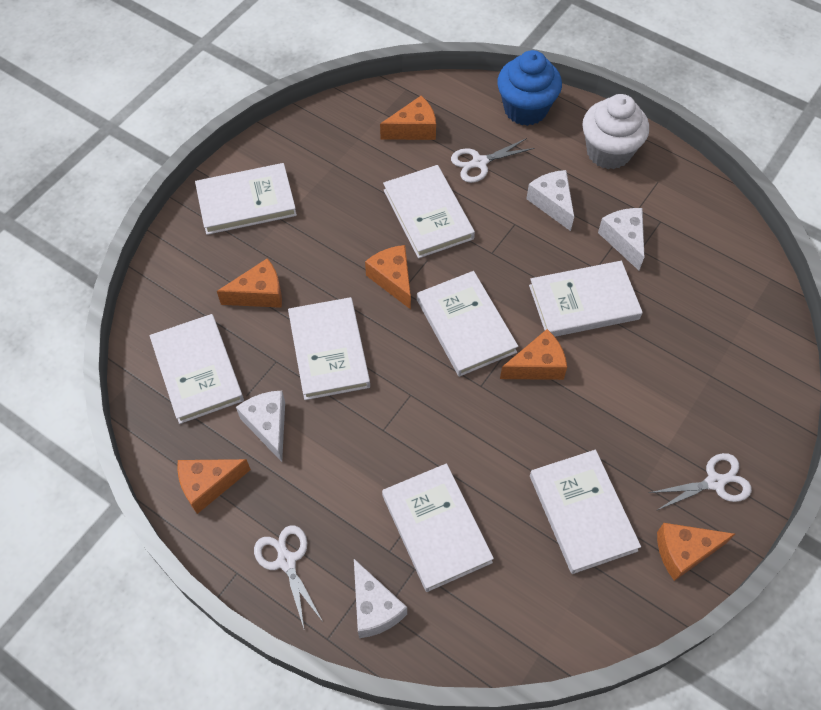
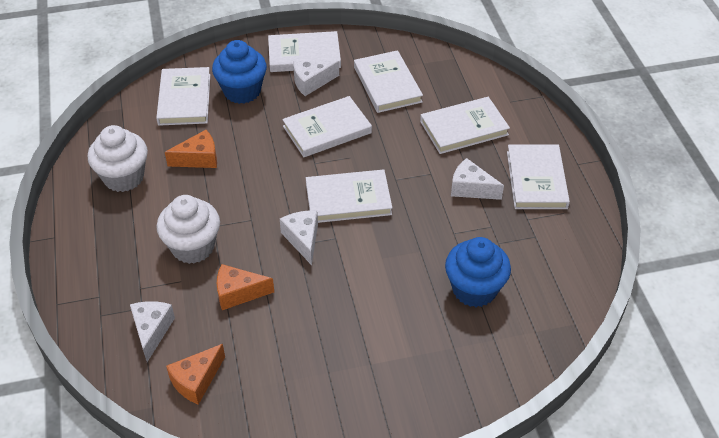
blue cupcake: [497,50,562,126] = 1 -> [212,40,267,104] [445,237,511,307] = 2
orange cheese: [177,459,251,514] [217,258,282,308] [365,245,411,309] [380,96,436,140] [500,329,567,380] [657,523,735,581] = 6 -> [165,130,217,168] [166,344,225,405] [217,264,274,310] = 3
white book: [149,314,244,424] [195,163,297,235] [288,297,370,400] [382,463,494,592] [383,165,475,259] [417,271,518,377] [529,261,643,337] [530,450,641,574] = 8 -> [156,67,210,126] [268,31,341,72] [282,96,372,157] [306,169,392,223] [354,50,423,113] [420,97,510,154] [507,144,570,209] = 7
white cupcake: [582,94,649,169] = 1 -> [88,125,148,192] [156,195,220,264] = 2
white scissors: [254,525,323,628] [451,138,535,183] [649,453,752,511] = 3 -> none = 0

